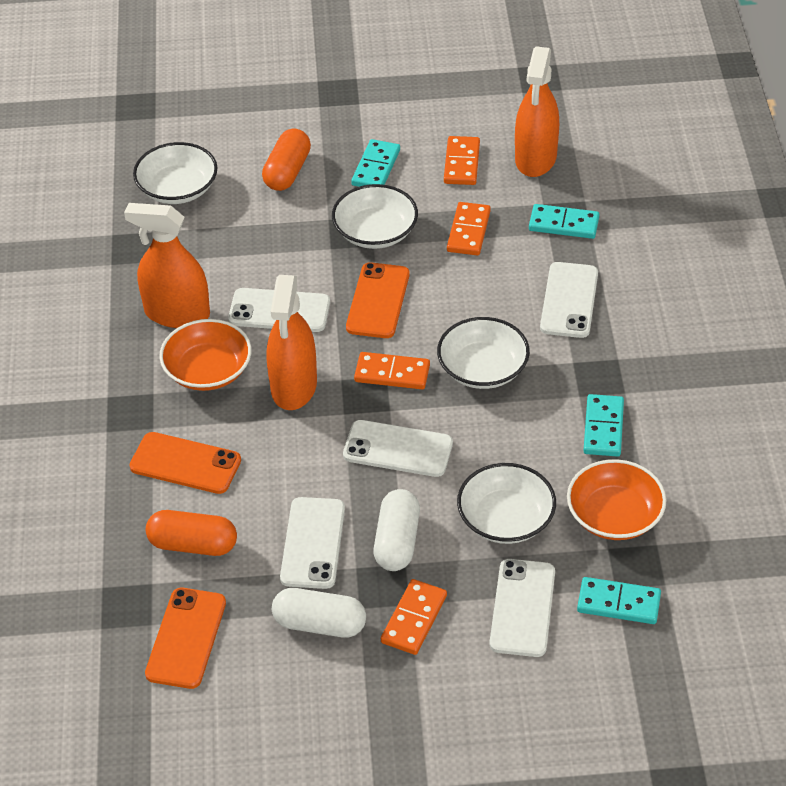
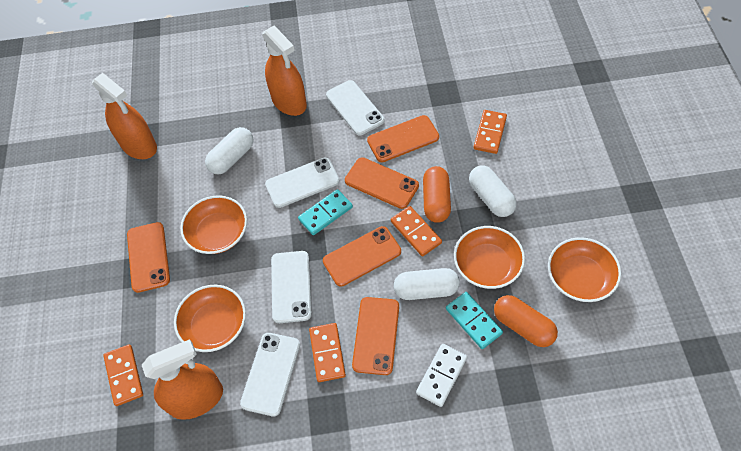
orange bowl: [159,319,252,391] [567,459,667,540] = 2 -> [174,285,246,352] [180,195,247,254] [454,226,525,289] [548,237,621,302] = 4
orange phone: [130,432,241,494] [145,588,226,689] [346,262,410,338] = 3 -> [127,222,170,293] [323,226,401,287] [345,157,419,209] [352,297,399,375] [367,115,439,162] = 5
turquoise domino: [351,139,400,187] [529,204,599,239] [577,577,661,624] [583,394,624,457] = 4 -> [298,189,353,235] [446,292,503,349] = 2
white bowl: [133,142,218,204] [332,184,418,249] [437,317,530,389] [457,463,556,544] = 4 -> none = 0
white capsule: [272,588,366,638] [374,489,420,571] = 2 -> [205,127,254,174] [394,268,460,300] [469,165,517,217] = 3
white domino: none = 0 -> [416,344,467,407] = 1
white phone: [228,288,330,332] [280,497,345,589] [343,420,453,477] [490,559,555,657] [540,262,598,338] = 5 -> [240,333,300,416] [265,158,340,208] [271,251,312,323] [326,80,384,135] = 4

